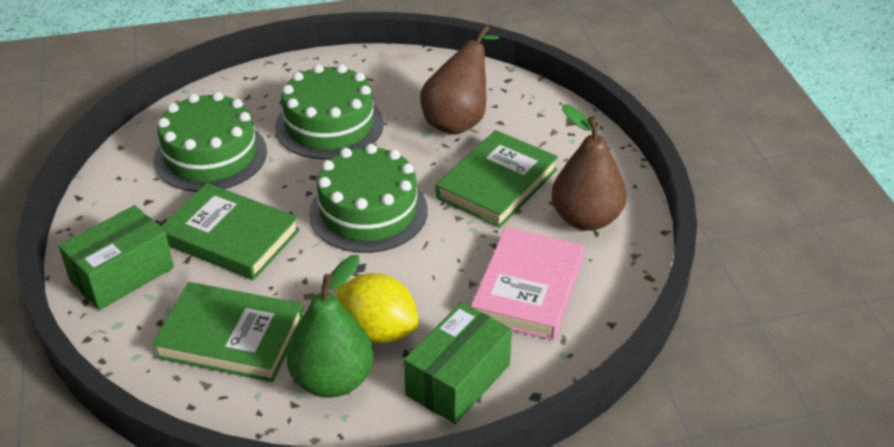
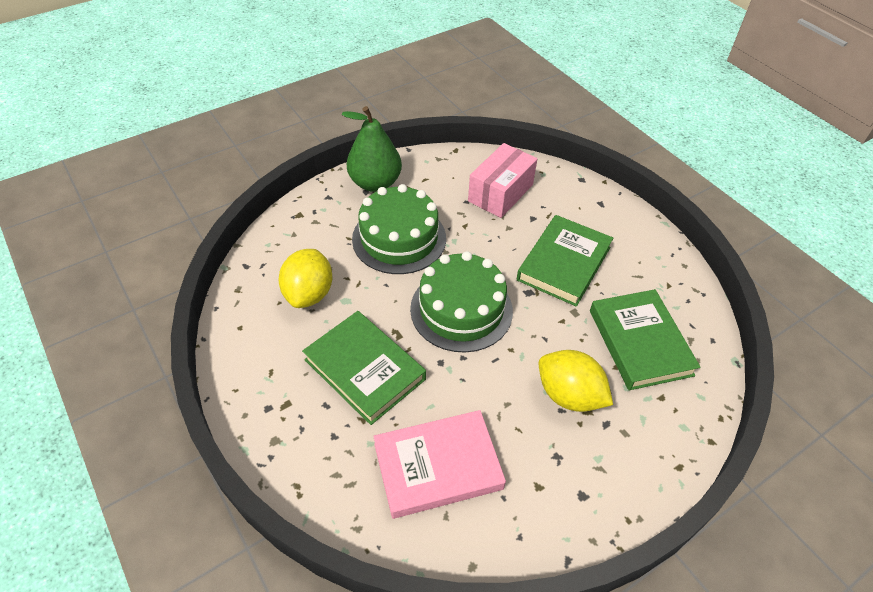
brown pear: [420,25,500,135] [552,104,626,231] = 2 -> none = 0
green box: [59,205,174,310] [404,302,512,424] = 2 -> none = 0
green cake: [154,92,267,192] [275,64,384,160] [309,144,428,253] = 3 -> [352,184,446,274] [410,251,513,353] = 2
pink box: none = 0 -> [468,143,537,218] = 1
yellow lemon: [336,273,419,343] = 1 -> [279,249,332,308] [539,350,613,412] = 2

